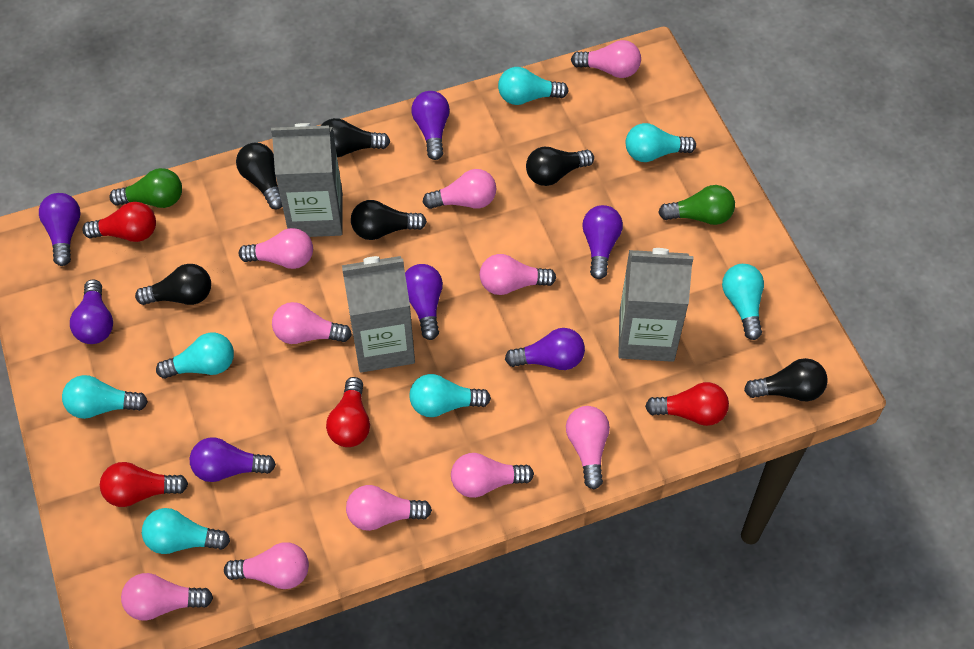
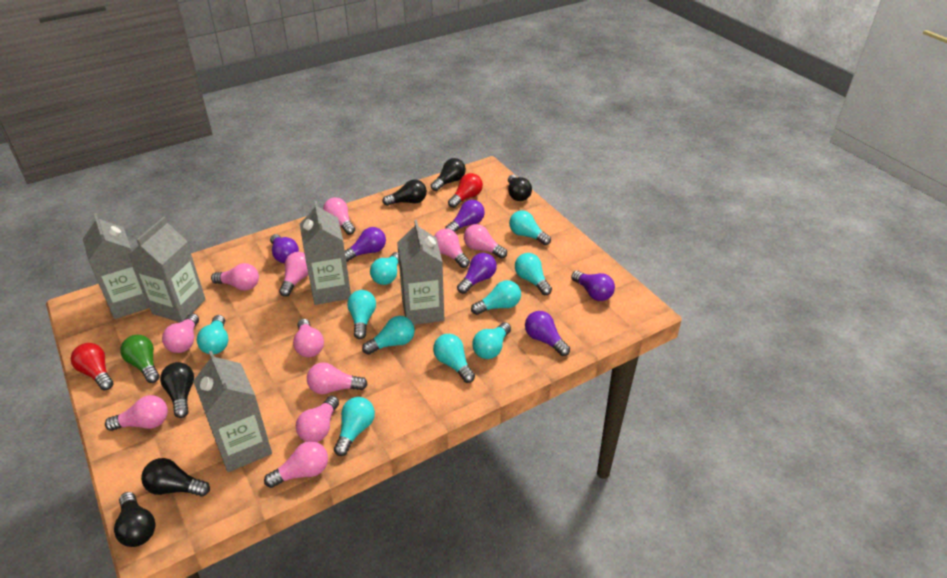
green light bulb: [109,168,182,208] [658,185,735,225] = 2 -> [120,335,160,383] = 1
grey carton: [271,123,343,237] [342,256,415,372] [618,248,693,362] = 3 -> [83,213,150,319] [129,216,206,322] [193,351,272,472] [300,201,351,305] [397,220,444,325] = 5
pink light bulb: [121,573,213,621] [224,542,309,589] [239,228,313,269] [272,302,352,344] [346,485,432,531] [423,169,496,209] [451,453,534,498] [480,254,556,295] [566,406,610,490] [571,40,641,78] = 10 -> [105,395,168,431] [162,313,199,353] [211,263,259,291] [264,441,328,488] [279,252,308,297] [293,319,324,357] [296,396,339,442] [307,362,368,394] [323,197,355,235] [434,229,470,268] [464,224,507,259] = 11
purple light bulb: [39,193,81,266] [70,280,113,344] [190,437,276,482] [405,264,443,340] [411,91,450,160] [505,328,585,370] [582,205,623,279] = 7 -> [270,234,299,263] [345,227,386,262] [445,200,485,232] [457,253,497,294] [525,311,570,356] [571,271,615,301] = 6
red light bulb: [82,202,156,242] [100,462,188,507] [326,377,370,447] [645,382,729,426] = 4 -> [71,343,113,390] [448,173,483,208] = 2
turquoise light bulb: [62,375,148,419] [142,508,230,554] [156,332,234,379] [409,374,491,417] [498,67,569,105] [625,123,696,162] [722,264,764,340] = 7 -> [197,315,228,354] [334,397,375,456] [347,290,376,339] [362,316,415,355] [370,252,399,285] [433,334,475,383] [471,280,521,315] [472,322,511,359] [509,210,551,245] [515,253,552,295] = 10

